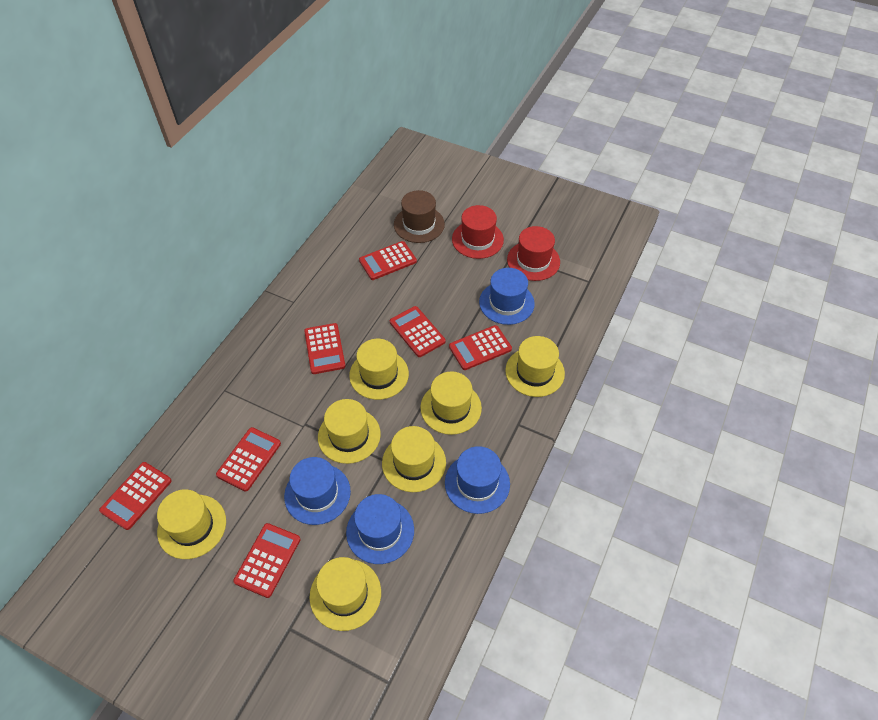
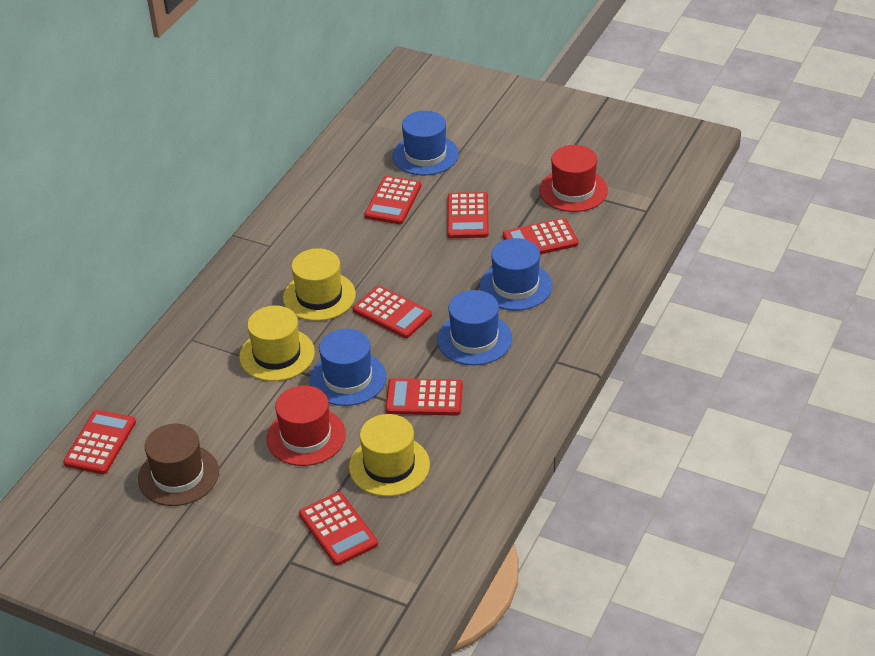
yellow hat: [157,489,226,559] [310,557,381,631] [318,399,381,464] [349,339,409,400] [382,426,446,492] [420,371,482,435] [505,336,565,397] = 7 -> [239,306,315,381] [283,248,356,321] [349,414,430,496] = 3

